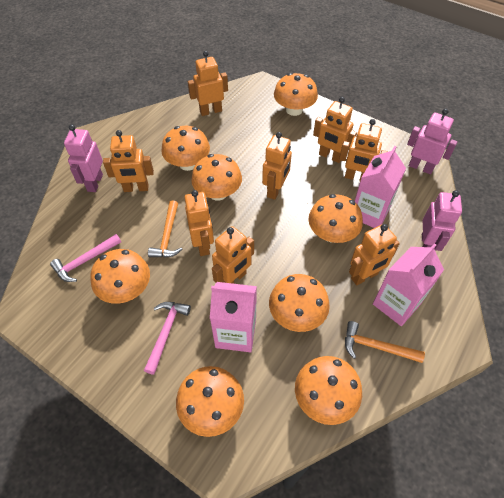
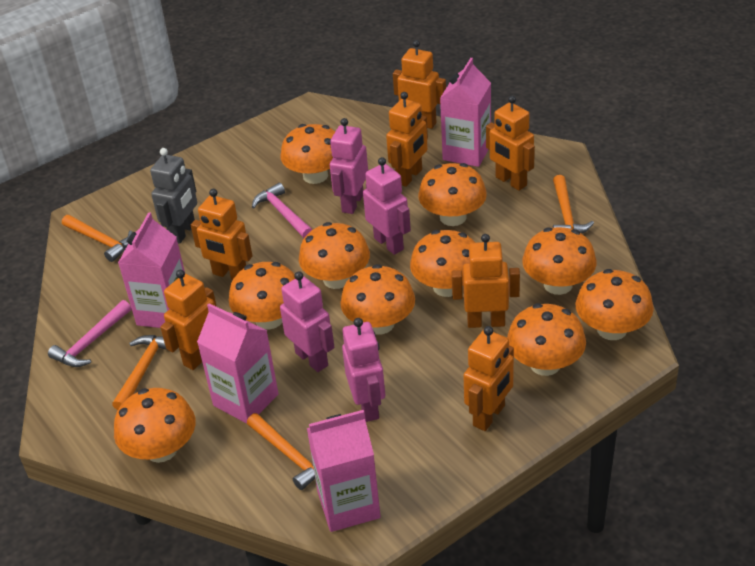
grey robot: none = 0 -> [150,148,197,244] = 1
orange hammer: [148,201,182,258] [345,321,425,363] = 2 -> [62,215,133,262] [112,335,167,410] [247,413,315,490] [553,175,594,233] = 4
orange mushroom: [90,249,150,304] [161,126,210,171] [176,366,244,437] [191,154,242,201] [269,274,330,332] [274,73,318,116] [295,356,362,425] [308,194,363,243] = 8 -> [114,388,196,463] [229,262,295,330] [281,124,335,184] [299,222,370,289] [340,264,415,335] [410,230,475,297] [418,163,487,226] [507,303,586,376] [522,227,596,295] [576,269,654,340] = 10
orange robot: [103,130,154,192] [184,190,214,256] [188,51,228,116] [212,226,254,284] [262,132,292,200] [313,97,357,163] [339,119,388,181] [349,224,400,285] = 8 -> [160,270,217,370] [191,189,252,280] [386,92,428,187] [393,40,446,129] [452,234,520,328] [463,326,514,431] [486,96,535,191] = 7
pink carton: [210,282,257,352] [355,146,406,228] [373,243,444,326] = 3 -> [118,212,185,328] [197,303,279,424] [307,410,381,532] [440,58,491,167] = 4
pink robot: [64,125,103,192] [407,109,458,174] [422,190,462,251] = 3 -> [280,271,334,372] [330,118,368,214] [342,318,385,422] [363,157,411,255] = 4

